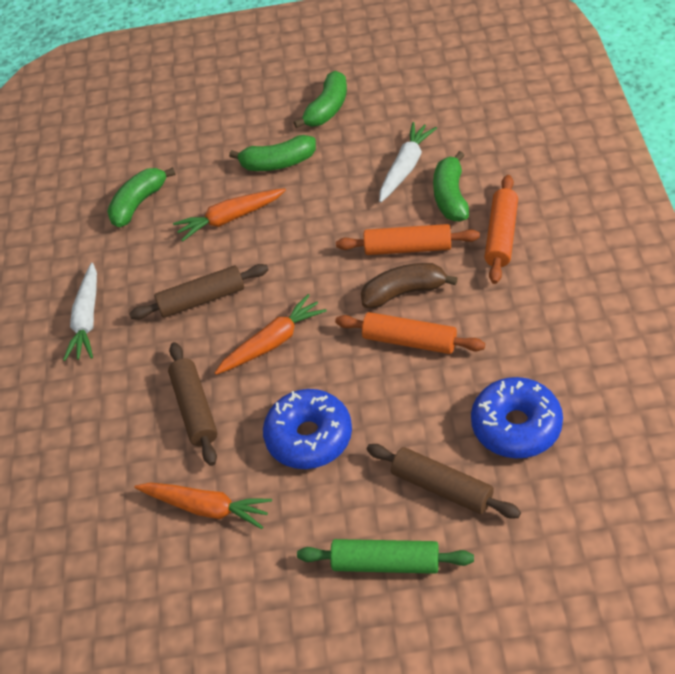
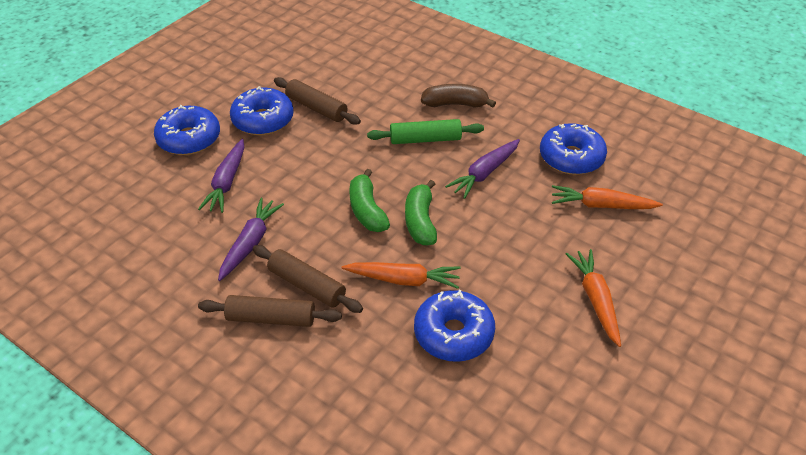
blue donut: [263,389,352,469] [471,377,563,458] = 2 -> [154,105,220,155] [230,86,294,135] [414,290,495,362] [540,123,607,175] = 4
green banana: [107,167,176,227] [229,135,316,171] [293,71,347,128] [433,151,469,221] = 4 -> [350,169,390,232] [405,180,437,246] = 2
orange rolling pin: [335,312,485,354] [336,224,480,255] [484,175,518,284] = 3 -> none = 0
purple carrot: none = 0 -> [198,139,244,213] [218,198,284,281] [445,139,520,199] = 3
white carrot: [63,263,97,361] [379,122,437,203] = 2 -> none = 0

